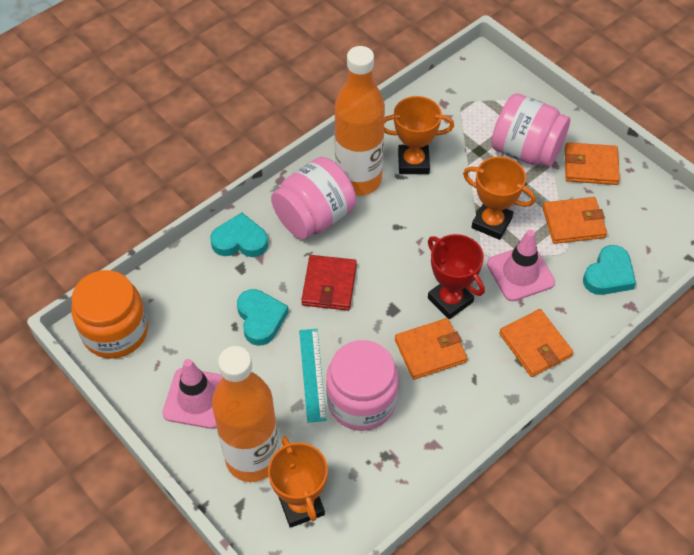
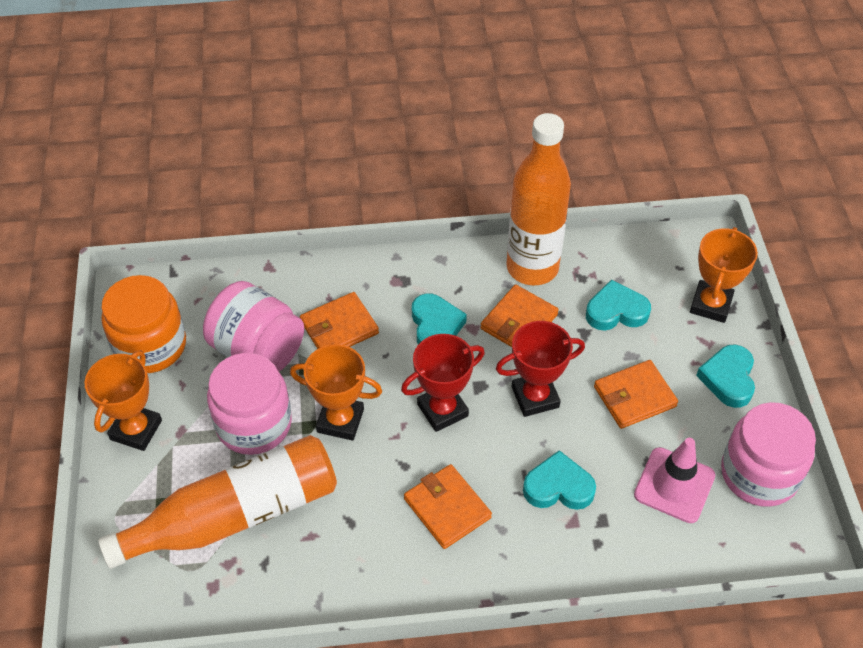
pink traffic cone: [162,359,223,429] [487,230,555,301] = 2 -> [634,438,715,523] = 1
red trophy: [428,234,485,319] = 1 -> [401,334,485,432] [496,321,585,417] = 2
red wallet: [301,255,357,311] = 1 -> none = 0
turquoise heart: [210,213,268,257] [237,289,288,346] [583,245,636,295] = 3 -> [412,293,467,344] [523,450,596,510] [586,280,651,331] [696,344,755,408] = 4
turquoise ruler: [299,329,327,423] = 1 -> none = 0

